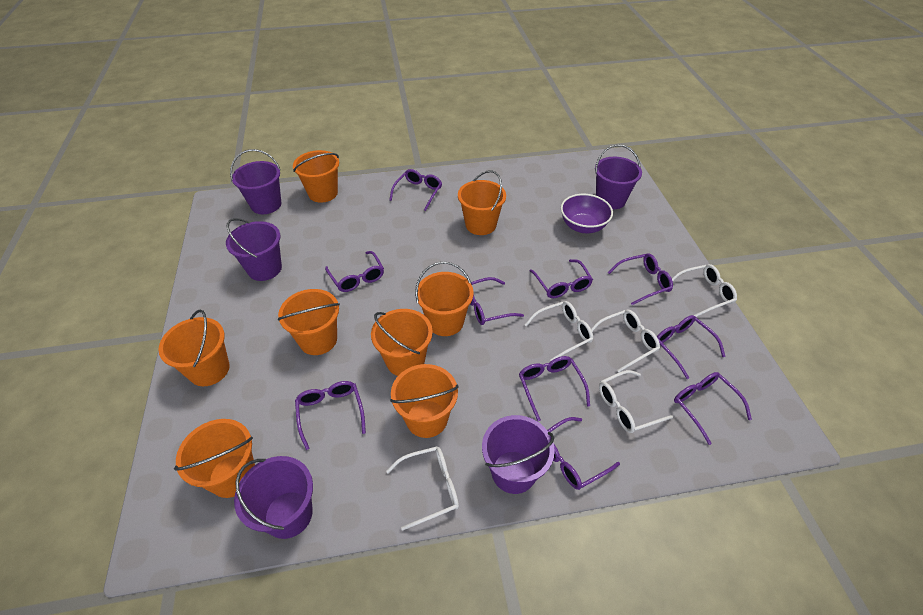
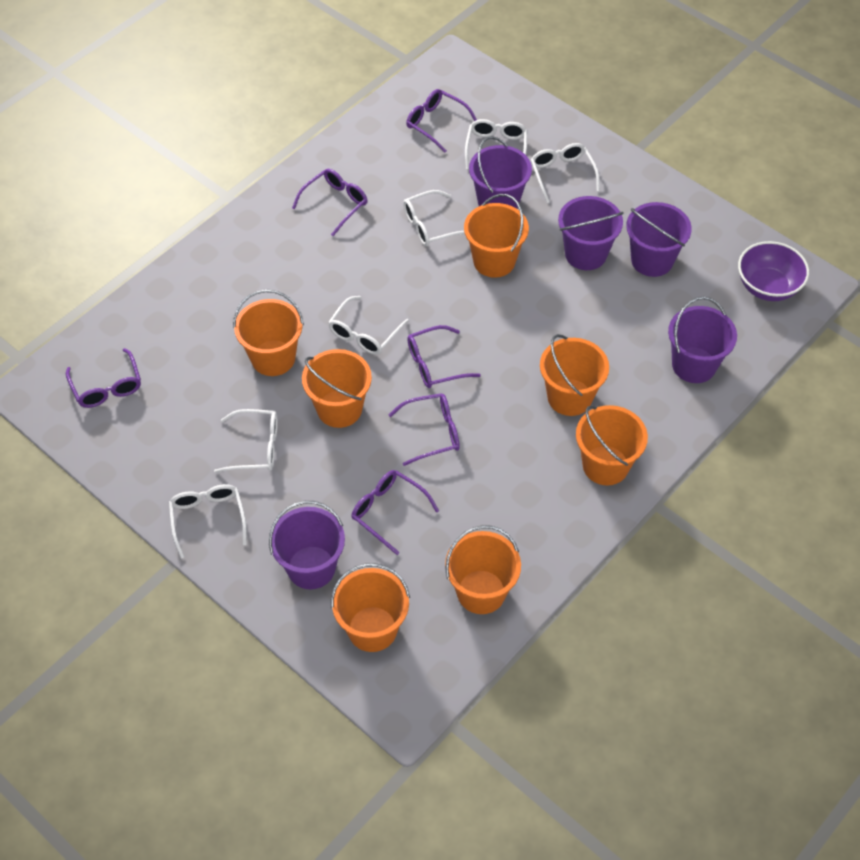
orange bucket: [158,310,230,386] [174,419,255,498] [278,289,340,355] [293,150,339,203] [371,309,433,376] [390,364,459,438] [415,261,474,336] [458,170,506,235] = 8 -> [233,290,304,376] [302,349,372,428] [331,563,410,652] [445,525,521,614] [464,194,529,278] [540,334,609,416] [576,405,648,485] = 7
purple glasses: [295,381,366,450] [325,251,384,292] [389,169,442,211] [470,277,524,325] [519,356,590,421] [530,259,593,298] [547,417,620,490] [608,253,673,305] [657,315,726,379] [674,372,752,445] = 10 -> [66,348,141,408] [292,169,368,236] [351,470,439,555] [389,393,460,466] [406,89,477,153] [407,325,481,388] = 6
white glasses: [386,446,459,531] [525,301,593,361] [591,310,660,372] [599,370,673,433] [672,264,737,317] = 5 -> [169,484,247,558] [214,409,278,473] [328,296,409,355] [403,190,465,246] [465,119,527,169] [531,143,600,203] = 6

